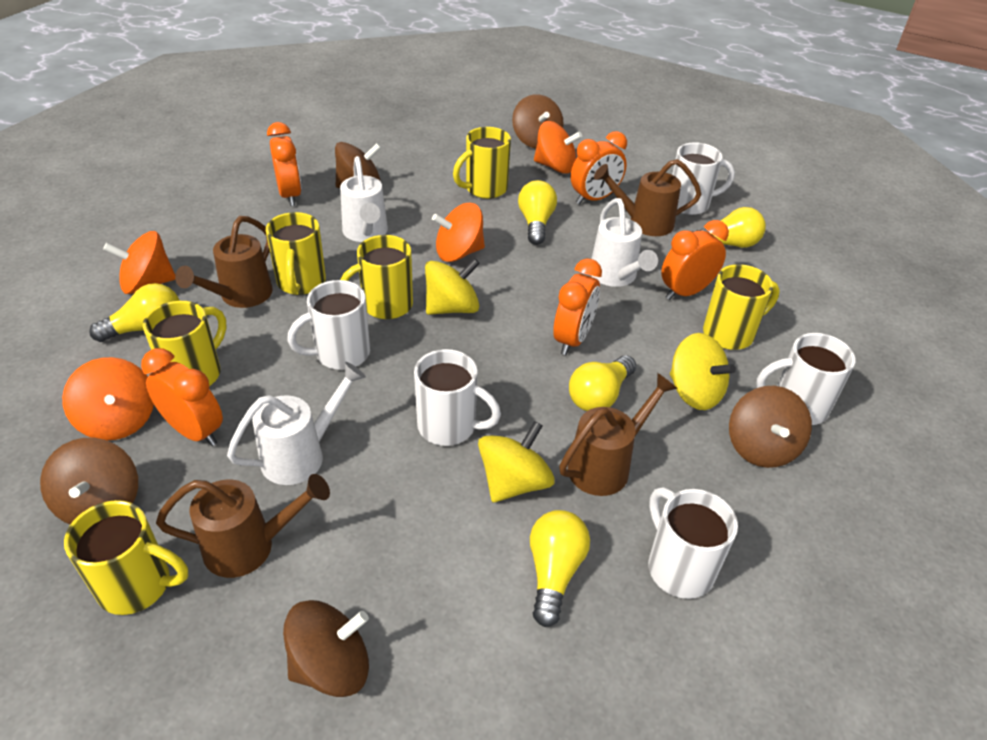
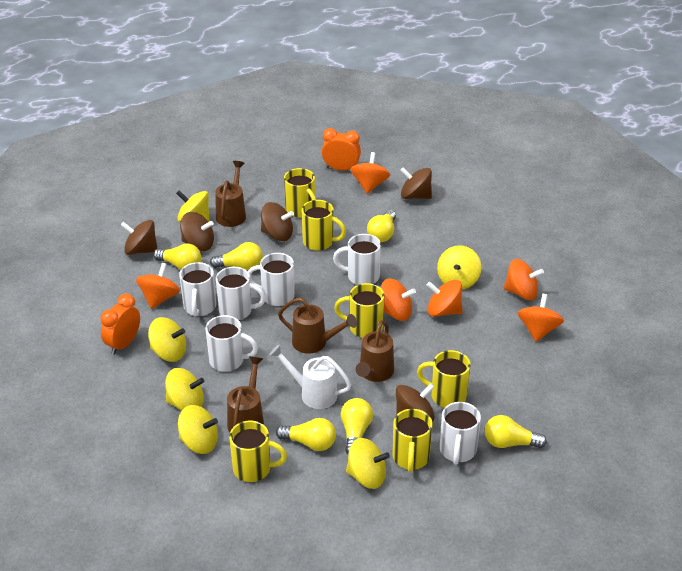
orange clock: [141,348,223,446] [267,122,302,206] [553,258,602,355] [571,131,627,205] [661,220,729,300] = 5 -> [100,294,140,355] [322,128,361,171] = 2
orange spinning top: [62,357,154,440] [103,231,175,294] [432,203,485,262] [534,121,582,174] = 4 -> [136,263,180,309] [351,152,390,194] [381,278,416,321] [427,280,462,317] [504,259,544,300] [518,294,564,342] = 6
white mug: [287,280,370,370] [414,349,501,446] [648,487,738,599] [672,142,735,215] [756,333,856,425] = 5 -> [179,262,216,317] [205,315,258,372] [216,267,266,320] [248,253,295,306] [333,234,381,285] [440,402,481,465] = 6
white watering can: [227,362,366,485] [340,156,388,242] [591,198,658,287] = 3 -> [269,345,351,409] = 1
yellow light bulb: [89,283,180,342] [518,180,557,245] [530,510,590,627] [569,355,636,411] [692,207,766,248] = 5 -> [153,243,201,270] [210,242,263,270] [276,418,336,451] [341,398,373,454] [367,210,396,242] [485,415,547,448] = 6
yellow spinning top: [425,258,480,315] [478,421,555,503] [670,333,736,410] = 3 -> [148,317,186,362] [165,368,204,411] [176,190,210,222] [178,405,218,454] [346,438,390,489] [437,245,481,290] = 6

